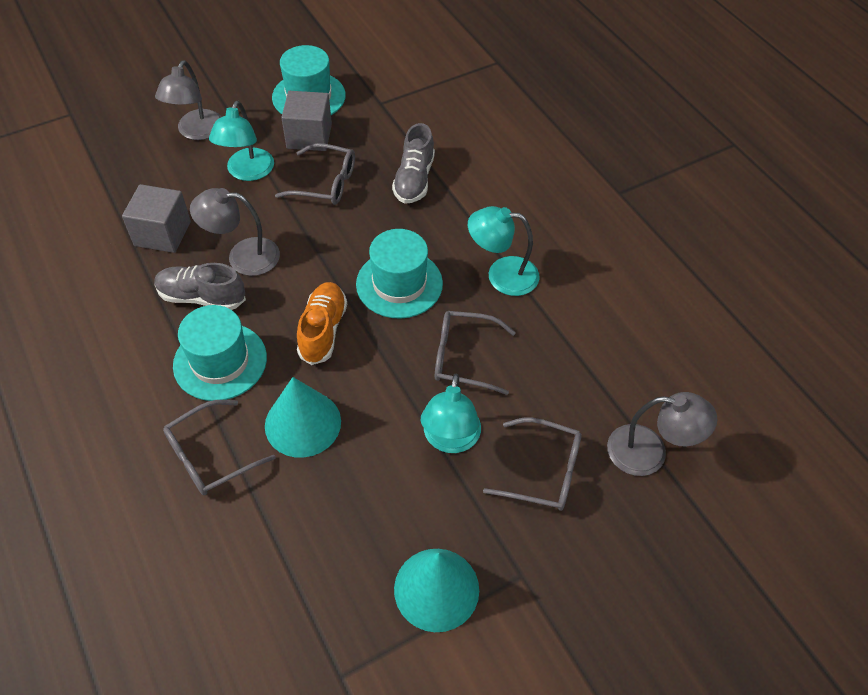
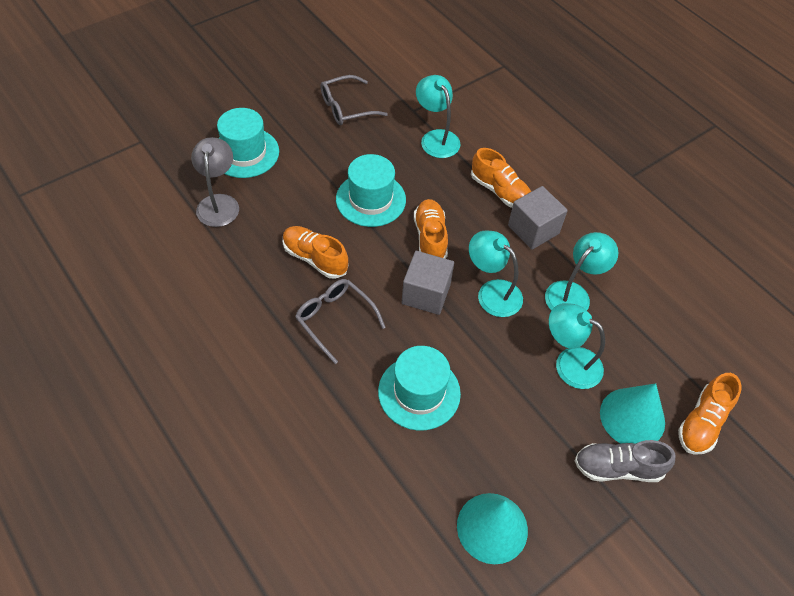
grey glasses: [163,400,276,495] [275,143,355,205] [435,311,516,395] [483,418,582,511] = 4 -> [295,279,386,364] [320,75,388,125] = 2
grey lamp: [155,60,222,140] [190,188,280,276] [607,392,717,476] = 3 -> [191,137,239,227] = 1
grey shoe: [154,263,246,310] [392,123,435,204] = 2 -> [574,440,675,482] = 1
orange shoe: [297,282,347,365] = 1 -> [283,226,348,279] [414,199,448,259] [471,148,531,208] [678,373,742,455] = 4
turquoise lamp: [209,101,274,181] [421,374,481,453] [468,206,540,296] = 3 -> [416,75,461,158] [469,231,523,317] [545,232,618,310] [549,303,605,389] = 4

